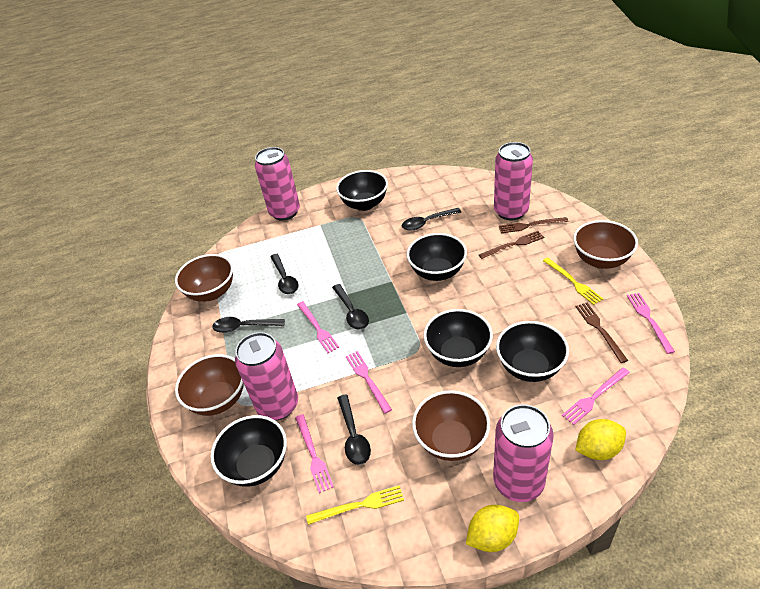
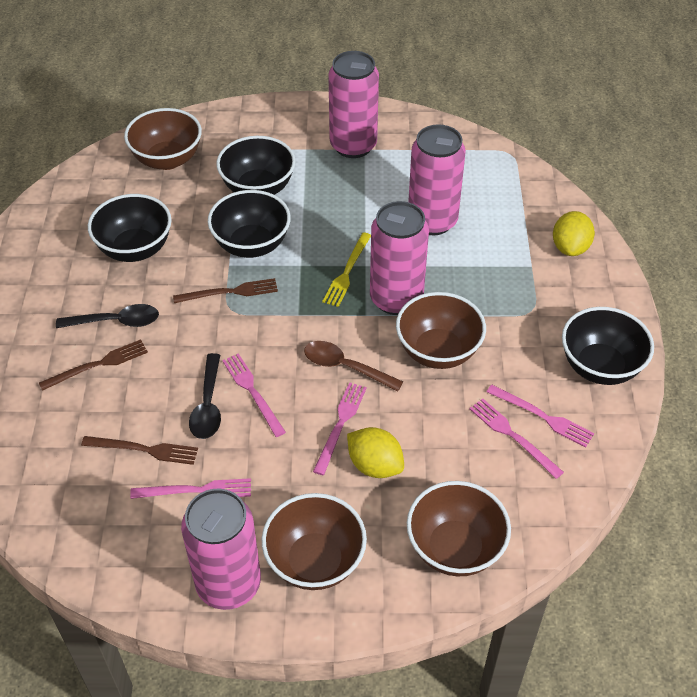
black bowl: [210,415,287,487] [336,170,388,211] [407,233,467,281] [424,309,493,367] [496,321,569,382] = 5 -> [88,194,172,262] [208,190,291,258] [216,136,296,195] [562,307,654,385] = 4
black spoon: [212,317,285,333] [270,254,299,294] [332,284,369,330] [337,394,371,465] [402,208,461,231] = 5 -> [56,304,159,328] [189,353,221,439] = 2
brown spoon: none = 0 -> [304,341,403,392] = 1
yellow fork: [306,485,404,525] [543,258,603,305] = 2 -> [322,232,371,307] = 1

